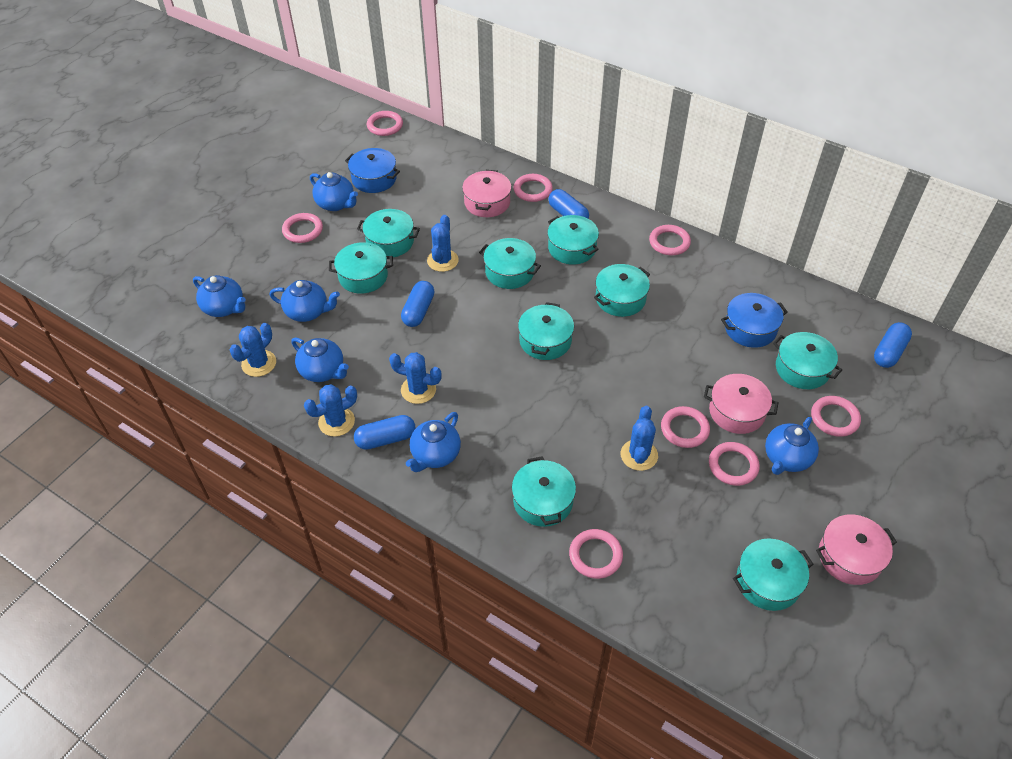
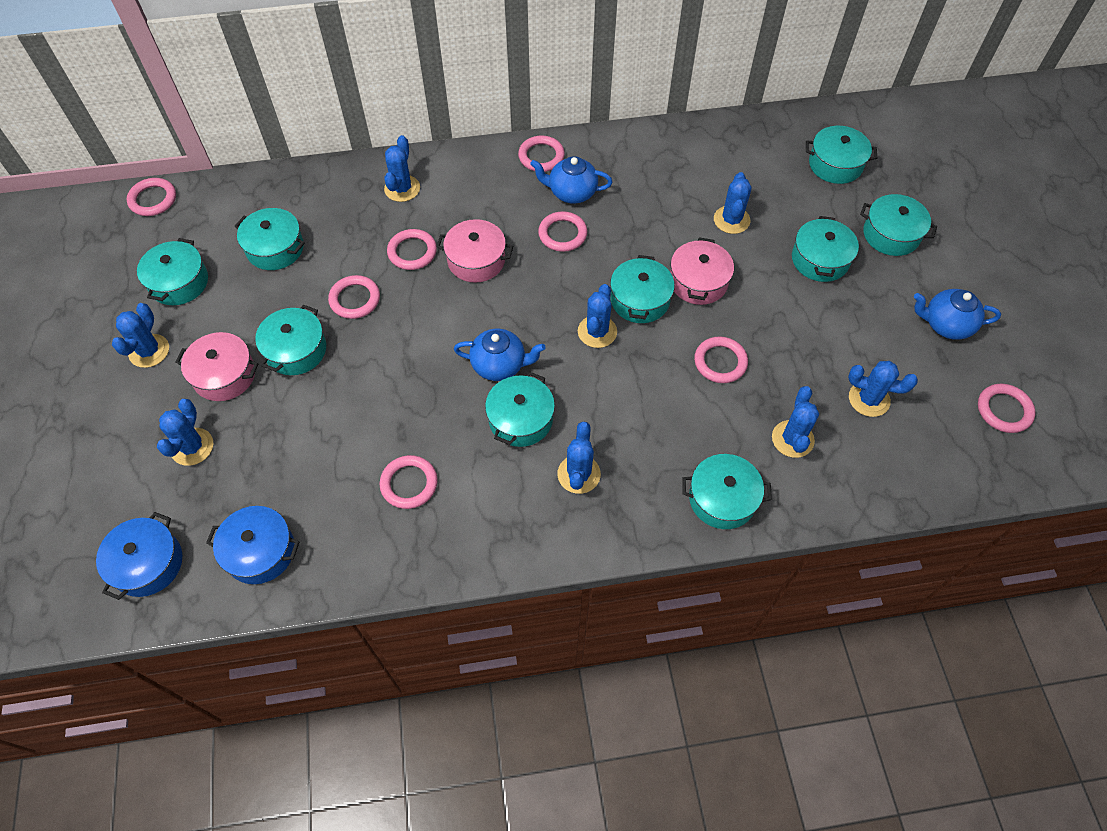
blue cactus: [230,323,276,377] [304,384,357,437] [389,352,442,404] [427,215,459,272] [621,406,658,471] = 5 -> [112,303,169,368] [157,399,213,466] [384,135,420,202] [557,422,601,494] [578,284,617,348] [714,172,751,234] [772,386,819,458] [848,361,918,417] = 8
blue capsule: [354,415,415,450] [401,281,435,327] [549,189,589,219] [874,322,912,368] = 4 -> none = 0
blue teapot: [193,275,246,317] [270,280,340,322] [291,337,349,382] [310,172,358,211] [406,412,461,472] [765,417,819,475] = 6 -> [454,329,546,381] [530,156,612,204] [914,289,1001,340] = 3

